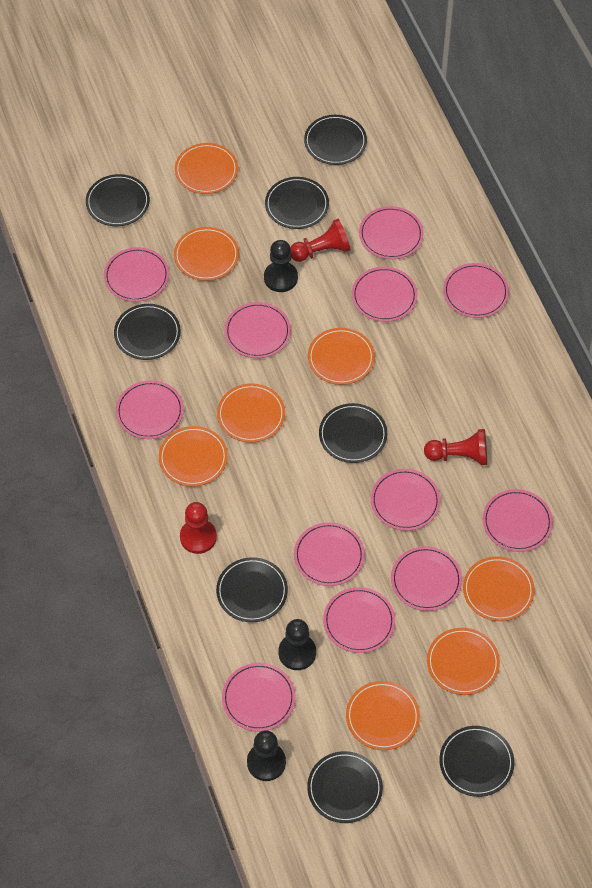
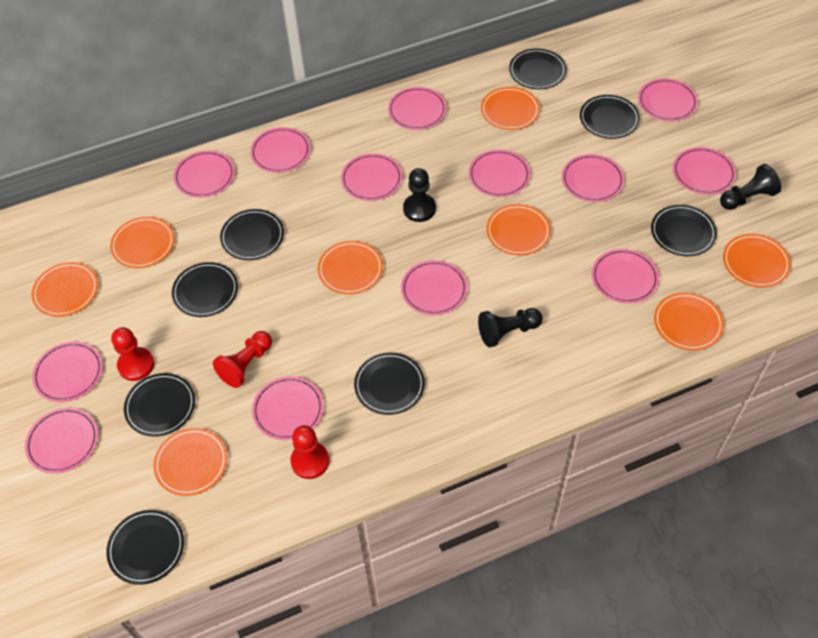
pink plate: [104,247,169,302] [116,380,184,439] [222,663,295,731] [224,302,291,358] [294,522,365,586] [323,587,395,653] [352,267,418,322] [359,206,424,259] [371,469,441,531] [391,546,462,611] [443,263,509,318] [483,489,553,552] = 12 -> [25,408,98,474] [32,341,103,402] [173,151,235,198] [250,127,311,173] [252,376,324,440] [341,153,403,201] [388,87,447,130] [401,260,468,315] [469,150,530,197] [562,154,624,202] [592,249,659,304] [638,78,698,121] [673,147,736,195] = 13

